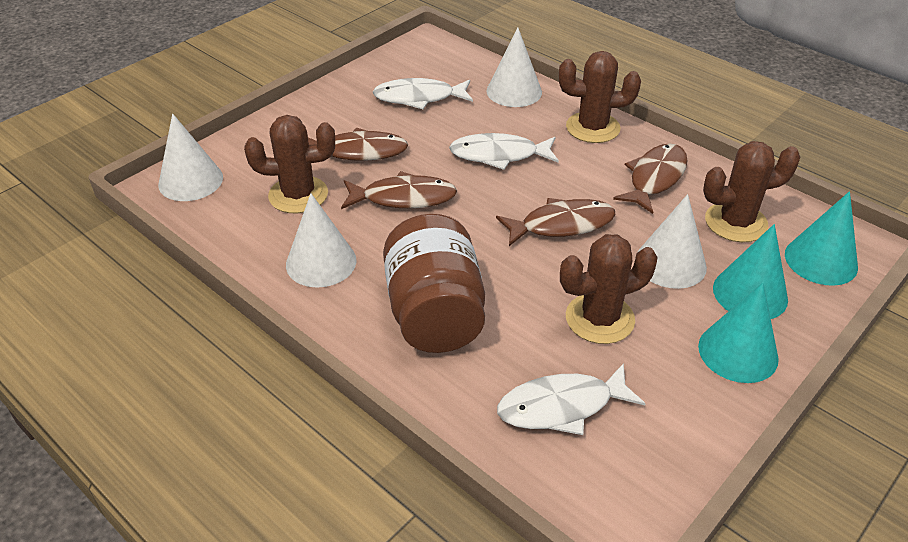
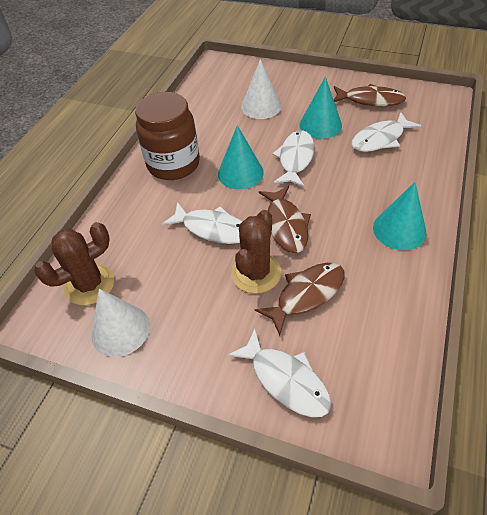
brown cactus: [244,115,335,213] [559,51,641,143] [560,234,658,344] [703,141,800,242] = 4 -> [34,222,114,305] [231,210,282,293] = 2
brown fish: [308,128,408,161] [341,171,457,209] [496,198,616,246] [613,143,688,214] = 4 -> [254,263,345,336] [259,186,311,253] [333,84,406,106] = 3
white cone: [158,113,223,201] [286,193,356,288] [486,28,542,107] [635,194,707,289] = 4 -> [91,289,150,357] [241,59,282,119] = 2
white fish: [372,78,473,109] [449,133,559,170] [497,363,646,435] = 3 -> [162,202,242,244] [228,329,331,417] [272,130,315,187] [351,112,421,152] = 4

